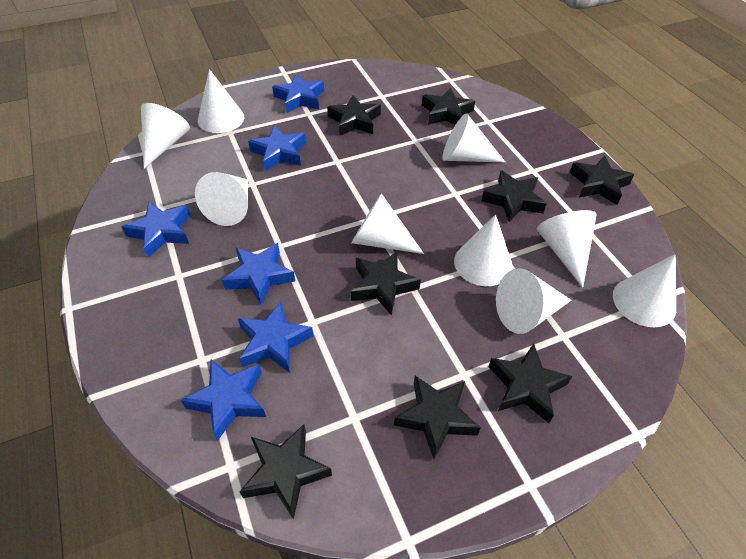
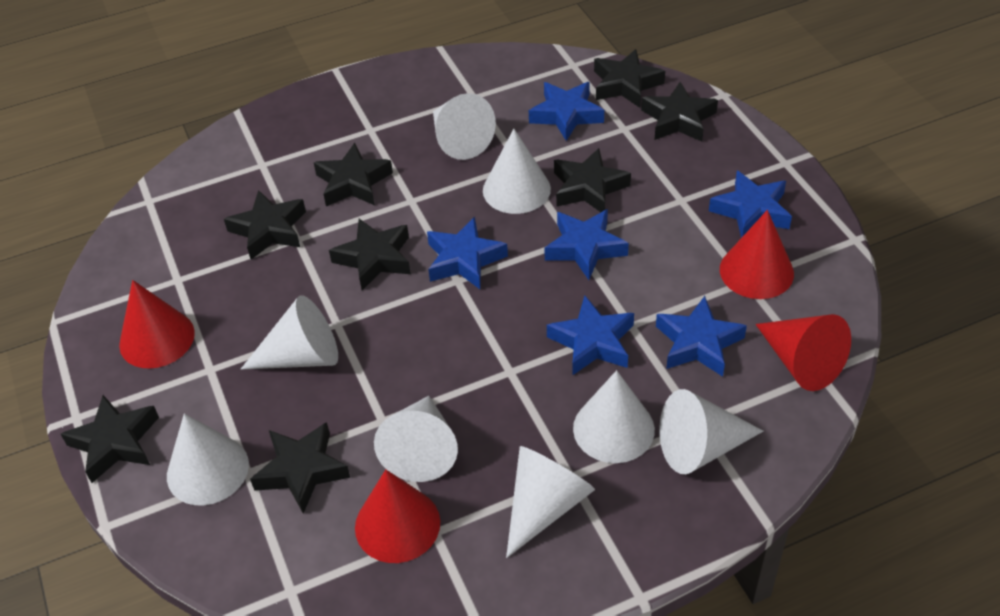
red cone: none = 0 -> [119,280,195,369] [355,469,440,563] [720,210,794,299] [755,314,851,391] = 4
white cone: [141,103,190,169] [195,172,248,226] [198,69,244,133] [352,193,424,254] [442,113,505,162] [454,214,513,286] [496,268,571,334] [537,210,596,287] [613,254,676,327] = 9 -> [167,413,249,505] [241,295,338,370] [374,396,458,482] [433,93,496,160] [483,129,551,214] [506,446,595,558] [573,370,655,463] [659,389,763,474] = 8

